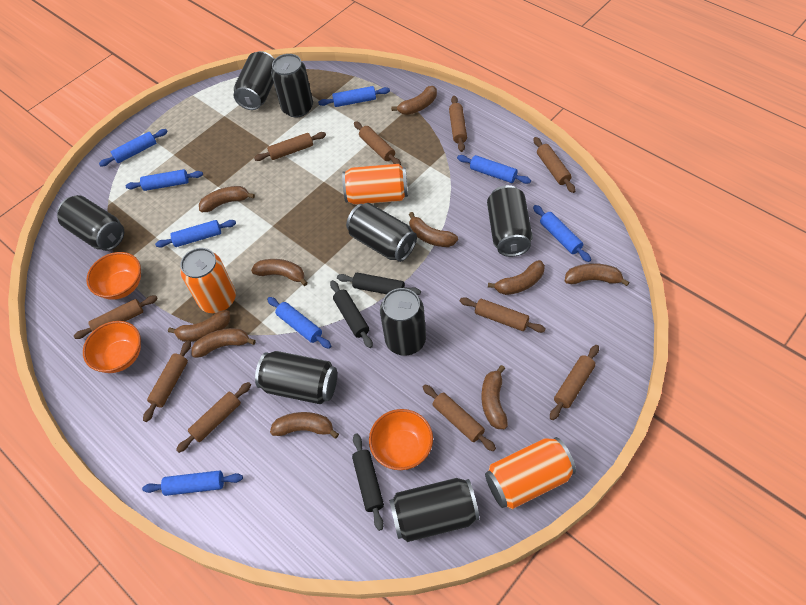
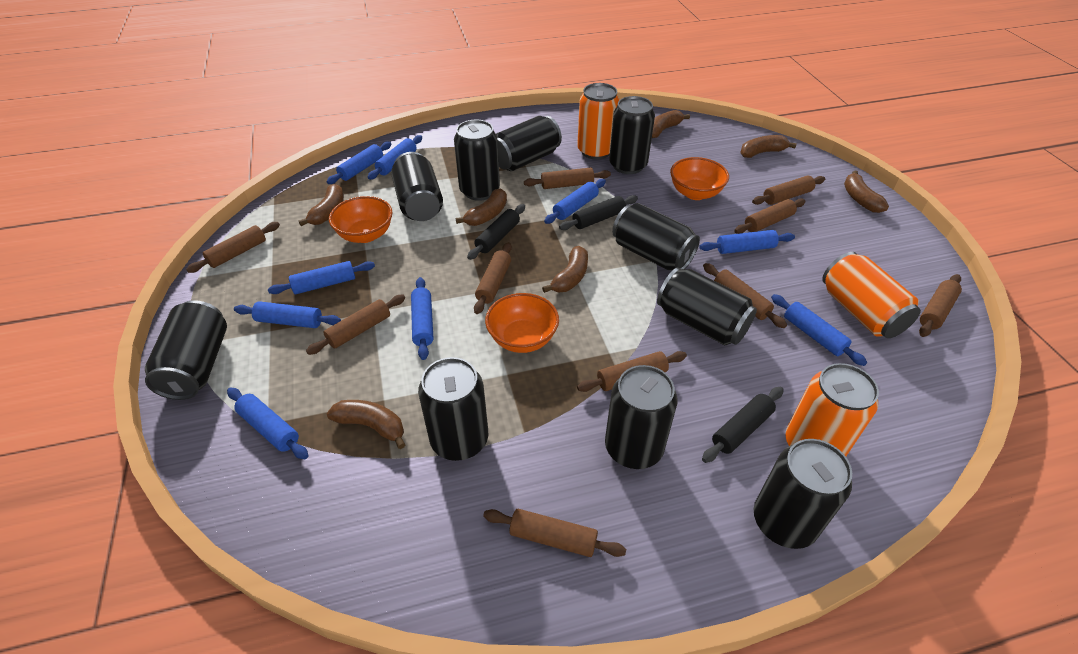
black can: [57,195,124,251] [234,51,275,110] [255,351,337,404] [271,54,313,118] [346,203,417,262] [380,288,426,356] [389,478,479,542] [487,185,533,257] = 8 -> [145,300,227,400] [391,152,443,221] [418,357,488,461] [454,120,500,201] [496,116,562,171] [605,365,677,469] [609,96,655,174] [612,203,700,270] [657,267,757,345] [754,439,852,549] = 10
blue rolling pin: [99,129,168,166] [126,169,203,191] [142,470,243,496] [155,220,236,248] [267,297,331,349] [318,86,390,107] [457,155,531,184] [533,205,591,262] = 8 -> [227,388,309,459] [234,301,341,328] [268,261,375,294] [326,142,391,184] [368,135,422,180] [411,277,433,360] [544,179,606,224] [700,230,795,254] [771,294,867,366] = 9
brown banana: [168,310,231,342] [191,328,256,358] [199,186,255,212] [251,259,308,286] [270,412,339,438] [391,86,437,115] [409,212,458,247] [481,365,508,429] [488,260,545,295] [565,263,629,286] = 10 -> [299,184,344,226] [327,400,406,449] [456,188,507,226] [542,246,588,293] [652,110,690,138] [740,135,797,158] [844,170,889,213] = 7

